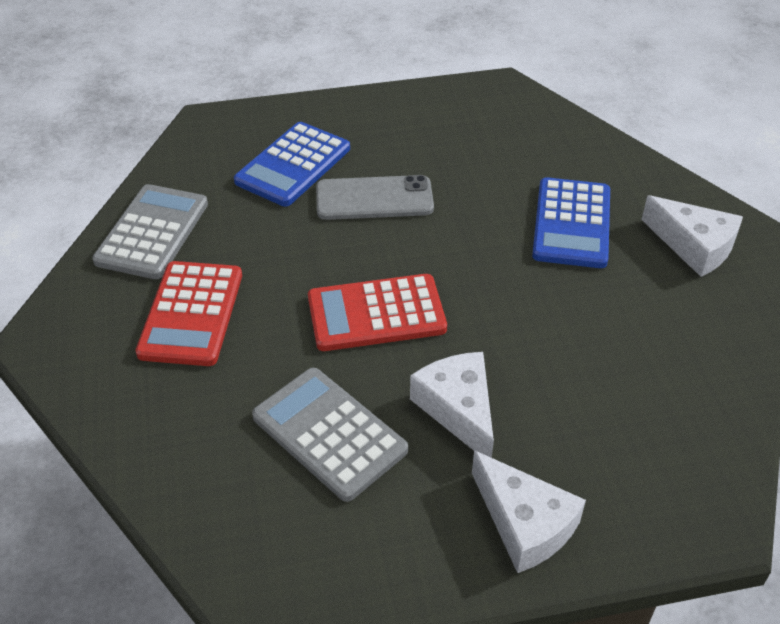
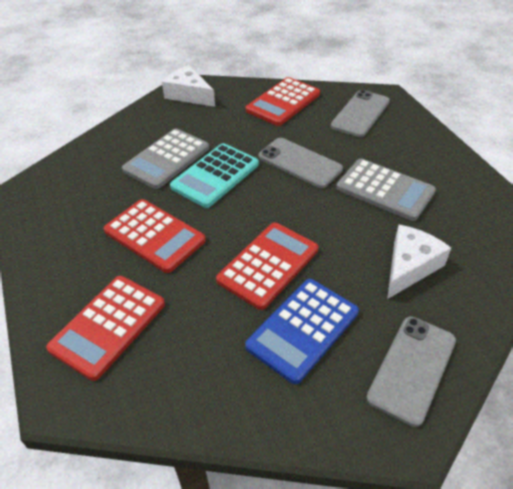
blue calculator: [234,122,350,207] [532,177,610,268] = 2 -> [245,279,359,384] = 1
grey phone: [316,175,434,220] = 1 -> [259,138,343,188] [331,90,390,137] [366,316,456,427] = 3
red calculator: [135,261,242,366] [308,274,447,351] = 2 -> [46,276,165,381] [104,199,206,273] [216,223,318,310] [246,77,320,126] = 4
turquoise calculator: none = 0 -> [170,143,259,208] = 1
white cheese: [410,352,494,458] [472,450,586,573] [641,195,743,277] = 3 -> [162,65,215,107] [387,225,451,299] = 2

